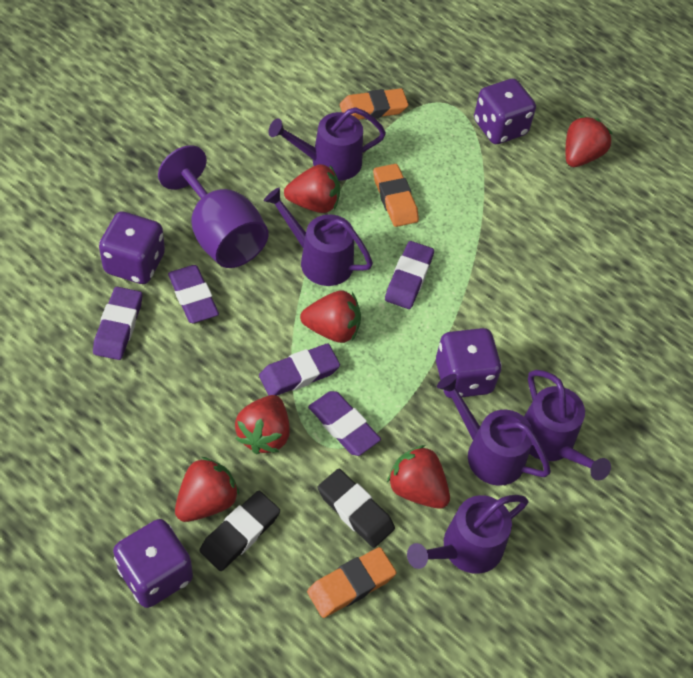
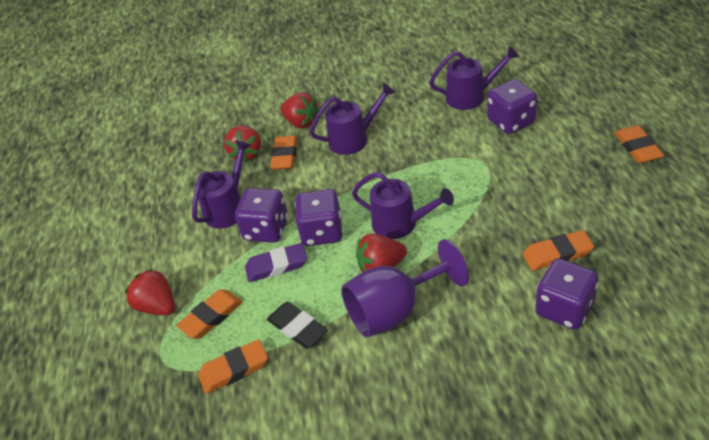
black eraser: [199,491,280,571] [318,469,395,548] = 2 -> [267,302,328,349] = 1
orange eraser: [307,547,396,618] [340,88,409,120] [373,164,419,227] = 3 -> [176,289,243,339] [198,339,268,394] [270,136,297,170] [523,230,594,271] [615,125,664,163] = 5
purple eraser: [93,287,142,360] [168,265,219,323] [259,344,340,396] [308,391,381,456] [385,241,434,309] = 5 -> [245,243,307,282] = 1
purple watering can: [263,188,373,286] [268,107,386,181] [407,495,528,574] [437,374,551,486] [524,370,611,480] = 5 -> [192,140,250,228] [310,83,395,155] [352,172,454,239] [429,46,519,110] = 4
red strawberry: [175,457,239,522] [235,395,290,454] [284,164,340,213] [300,290,361,343] [387,445,450,509] [566,116,613,167] = 6 -> [125,268,175,315] [224,125,261,163] [280,92,320,129] [356,233,407,272] = 4

